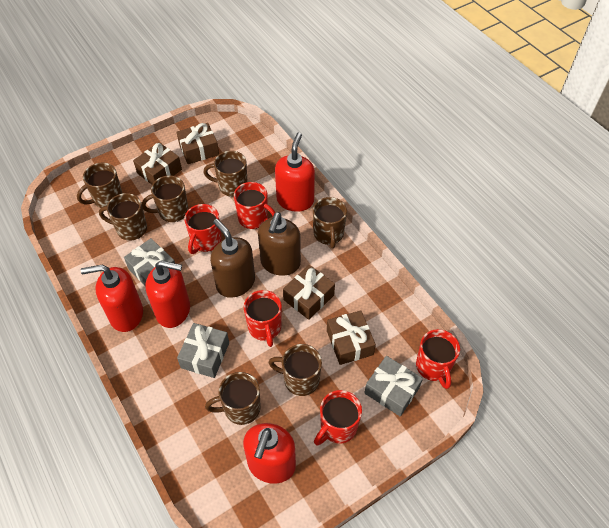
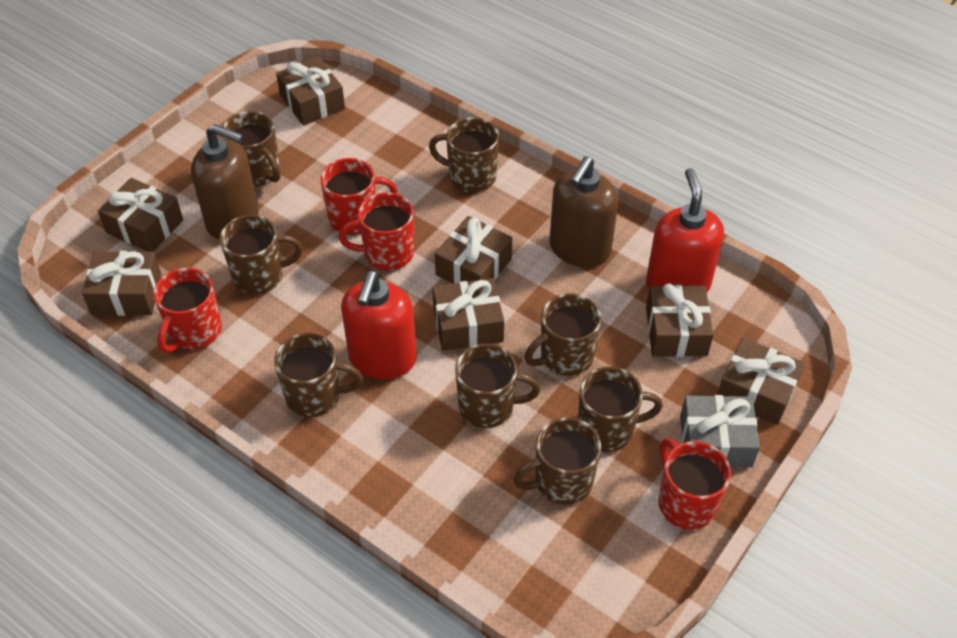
brown gift: [133,142,182,185] [176,123,219,164] [283,265,335,320] [327,310,376,365] = 4 -> [82,251,161,316] [98,178,183,252] [276,57,345,126] [432,278,504,351] [435,216,512,284] [646,283,714,357] [717,338,805,425] = 7
brown mug: [77,162,122,208] [99,193,147,241] [142,175,189,222] [203,151,248,197] [205,372,261,425] [268,344,322,396] [313,197,347,248] = 7 -> [220,215,303,294] [223,111,280,186] [274,333,363,417] [429,117,499,193] [455,343,541,428] [514,417,601,505] [525,293,602,376] [578,367,663,452] = 8
grey gift: [124,238,175,286] [177,323,229,378] [364,356,423,417] = 3 -> [680,395,760,467] = 1
red mug: [184,204,222,254] [234,182,276,229] [244,290,282,347] [314,390,362,445] [416,329,460,389] = 5 -> [153,268,222,353] [320,158,398,235] [339,192,414,271] [659,438,731,530] = 4
red soap dispenser: [81,265,143,332] [146,260,190,328] [243,423,296,484] [275,133,315,212] = 4 -> [341,270,417,379] [646,168,724,292] = 2

